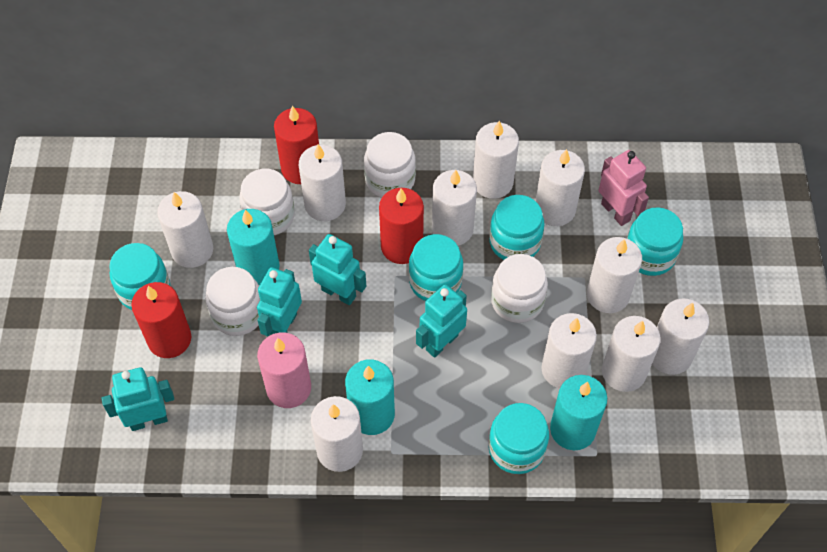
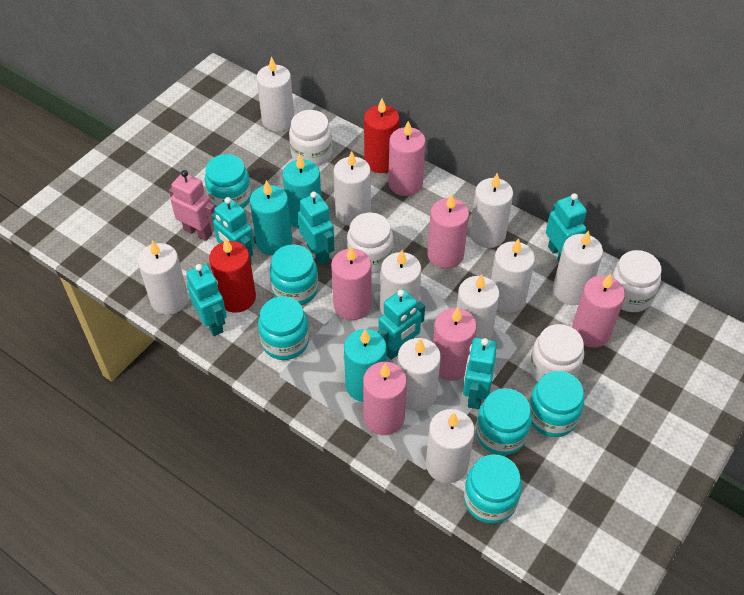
pink candle: [257,332,311,408] = 1 -> [331,246,372,320] [363,362,407,435] [389,121,426,196] [427,194,469,269] [433,308,477,381] [572,273,625,348] = 6
red candle: [131,282,191,358] [274,106,319,184] [379,188,424,264] = 3 -> [209,238,256,313] [364,99,400,173] = 2
turquoise jar: [109,243,170,310] [409,234,463,301] [488,403,549,474] [489,195,545,260] [627,207,683,276] = 5 -> [205,154,252,208] [258,296,309,360] [270,244,318,305] [464,454,522,524] [476,388,532,455] [529,371,584,437] = 6
turquoise robot: [102,367,174,431] [257,267,302,336] [309,234,366,305] [416,284,467,358] = 4 -> [186,264,227,336] [211,197,255,264] [298,192,334,265] [378,289,425,360] [463,338,497,409] [546,193,587,261] = 6

